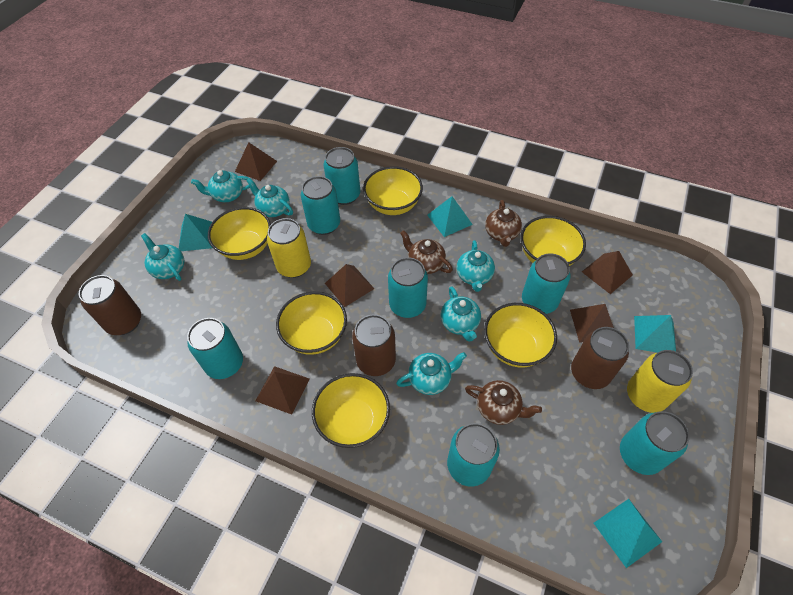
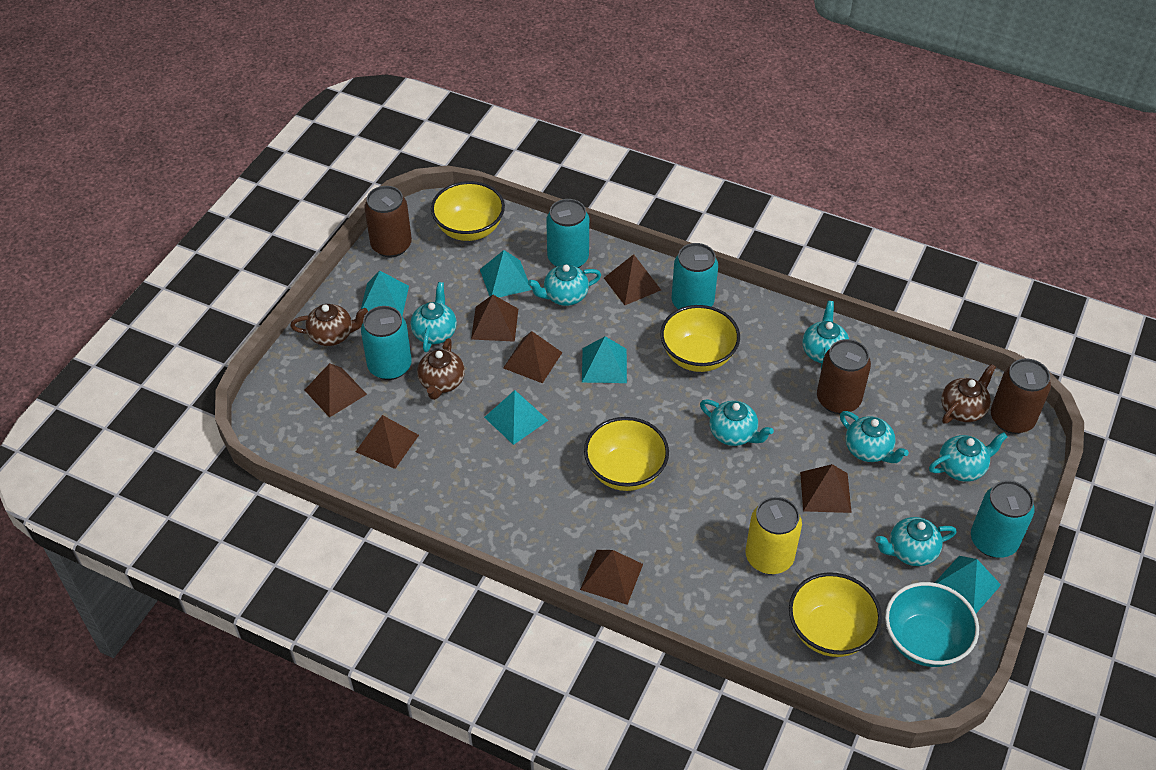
brown pyramid: [235,142,277,181] [255,366,310,415] [325,264,374,307] [570,304,614,343] [582,251,633,294] = 5 -> [305,363,367,418] [355,415,419,469] [471,295,518,342] [503,331,563,383] [580,550,643,605] [604,254,661,305] [800,464,852,513] = 7
turquoise bowl: none = 0 -> [885,582,979,667] = 1
turquoise can: [187,318,243,379] [301,176,340,235] [324,147,360,205] [388,257,428,318] [447,423,500,487] [522,253,570,314] [620,411,690,475] = 7 -> [361,306,412,380] [546,199,589,268] [671,243,718,309] [971,480,1035,558] = 4
turquoise pyramid: [179,214,212,251] [427,196,473,237] [594,499,662,568] [634,315,676,353] = 4 -> [361,271,409,316] [480,250,532,297] [484,390,548,445] [582,336,627,383] [935,556,1001,613] = 5
turquoise teapot: [141,233,184,281] [191,170,251,202] [246,178,293,217] [396,352,467,395] [441,286,481,342] [457,240,495,292] = 6 -> [410,282,457,352] [528,264,601,306] [700,399,774,446] [802,301,849,369] [840,411,909,463] [875,517,957,566] [929,432,1008,482] = 7
yellow bowl: [208,207,271,260] [276,292,347,355] [312,373,390,448] [363,166,423,215] [484,303,557,368] [520,216,586,266] = 6 -> [431,181,505,241] [584,417,669,491] [660,305,740,372] [789,572,882,657] = 4
yellow can: [267,218,311,278] [627,350,693,413] = 2 -> [745,497,802,574] = 1

